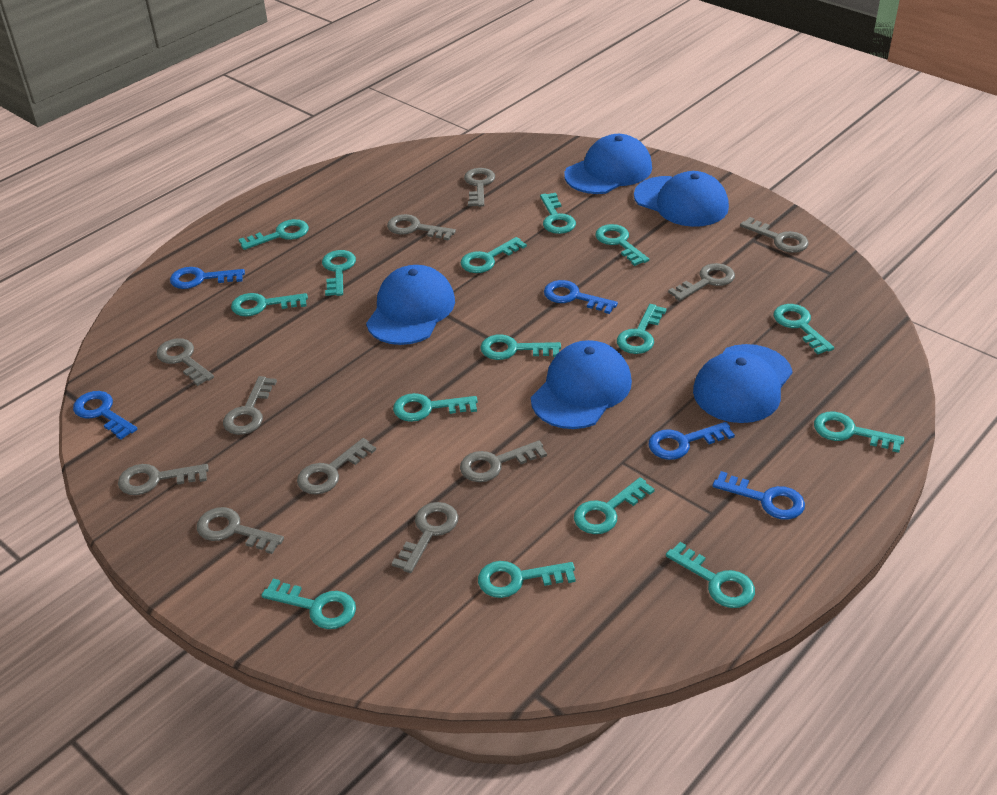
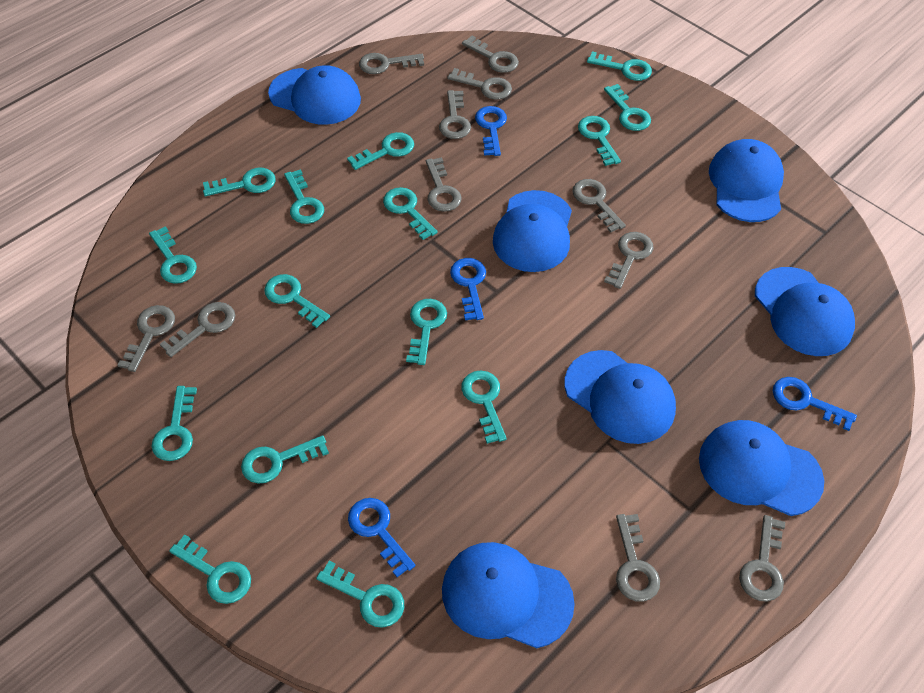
blue cap: [366,265,455,345] [531,340,632,429] [564,134,652,194] [634,171,729,227] [693,344,793,423] = 5 -> [268,65,361,125] [442,542,575,648] [493,190,572,272] [565,350,676,444] [699,420,824,516] [709,139,784,222] [755,267,855,356] = 7
blue key: [73,391,137,440] [170,267,245,289] [544,280,618,314] [648,422,735,460] [712,471,805,520] = 5 -> [348,498,415,577] [450,258,486,320] [475,106,507,156] [773,377,857,431] = 4

